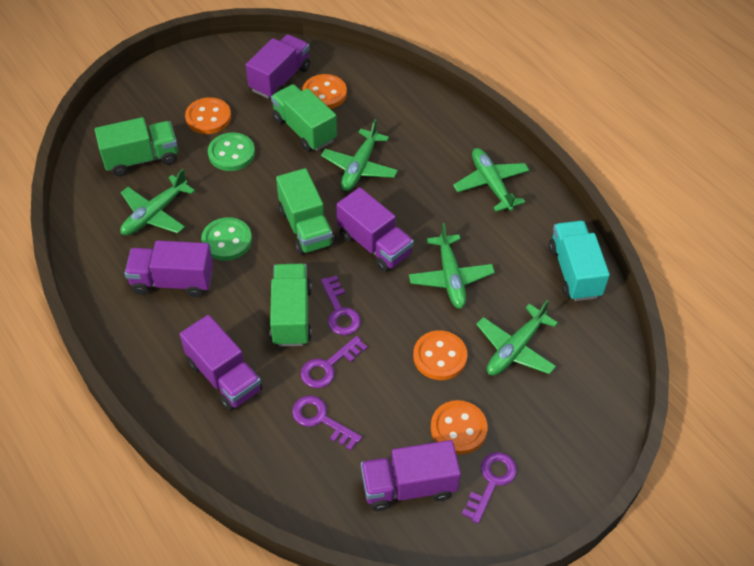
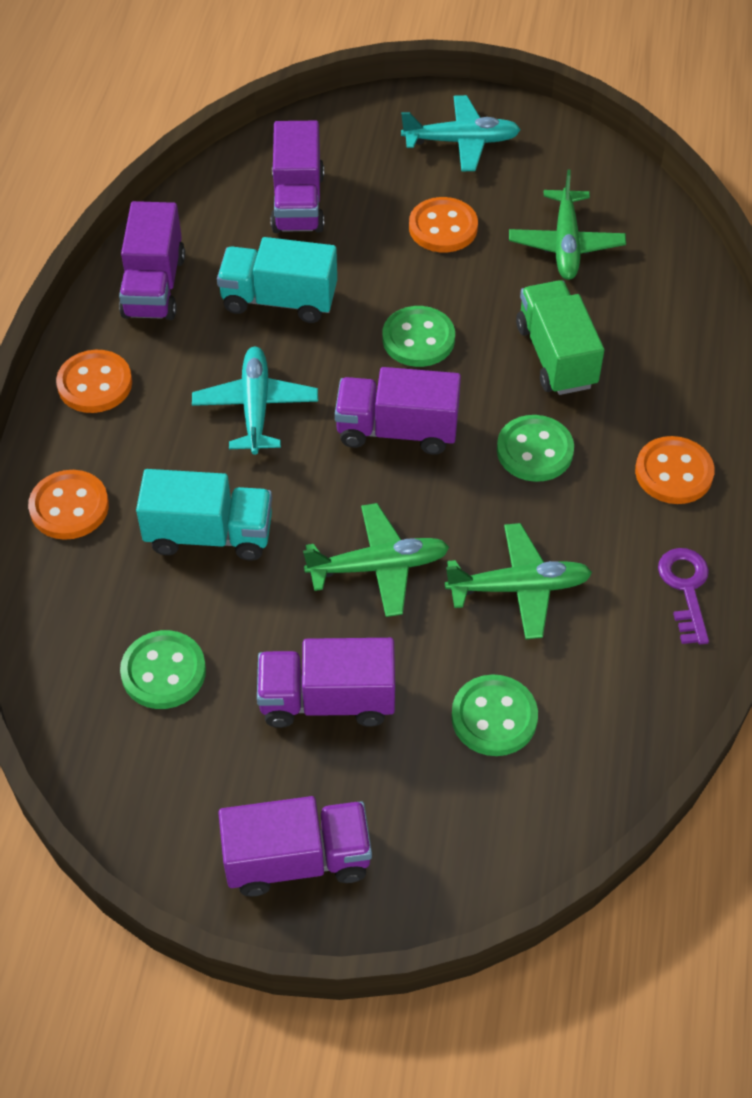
green button: [201,217,252,261] [208,132,255,171] = 2 -> [120,630,206,709] [382,306,455,367] [451,674,538,756] [497,415,574,482] = 4
green plane: [120,169,195,235] [321,119,398,191] [409,223,495,309] [453,148,529,212] [476,300,558,376] = 5 -> [303,503,449,617] [445,523,592,639] [509,170,626,280] = 3
green truck: [95,117,178,176] [270,263,312,347] [271,84,337,152] [276,168,334,255] = 4 -> [516,280,604,395] = 1
purple key: [292,395,362,450] [300,336,367,388] [321,275,361,335] [462,452,517,524] = 4 -> [658,548,709,644] = 1
turquoise plane: none = 0 -> [192,347,318,455] [401,95,521,172] = 2
turquoise truck: [549,221,610,301] = 1 -> [136,469,272,561] [217,237,337,323] = 2

